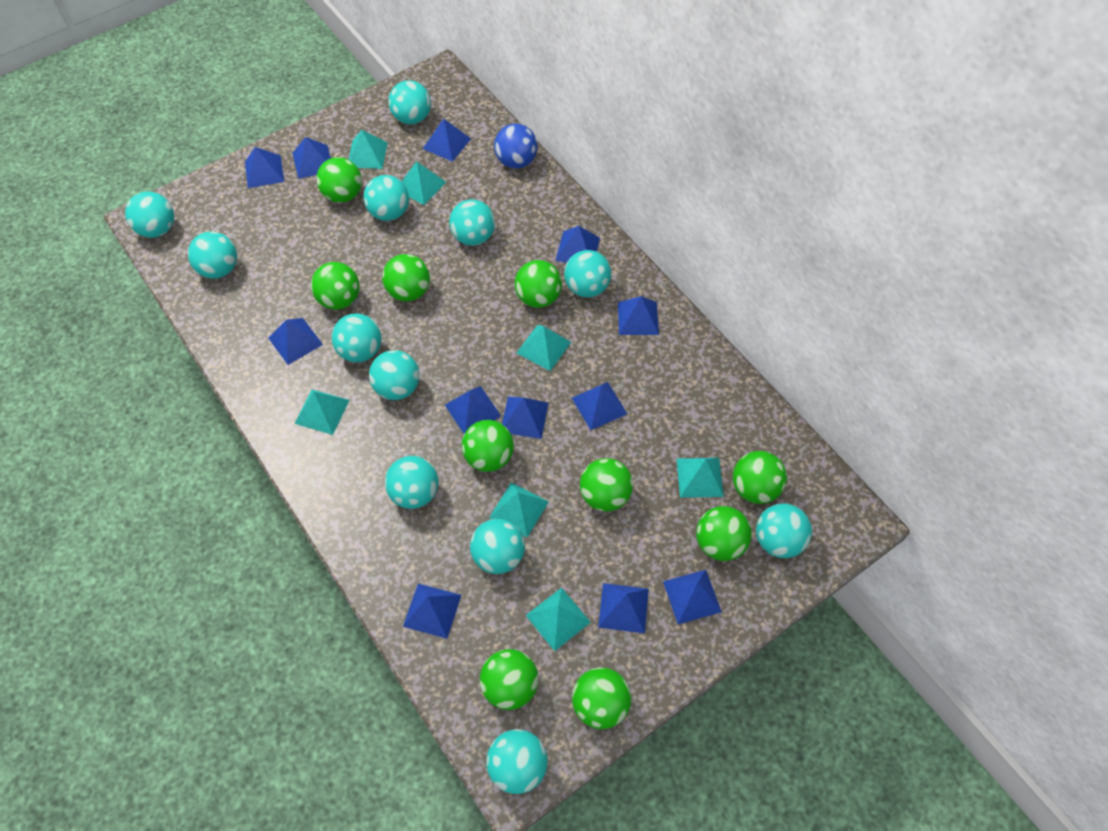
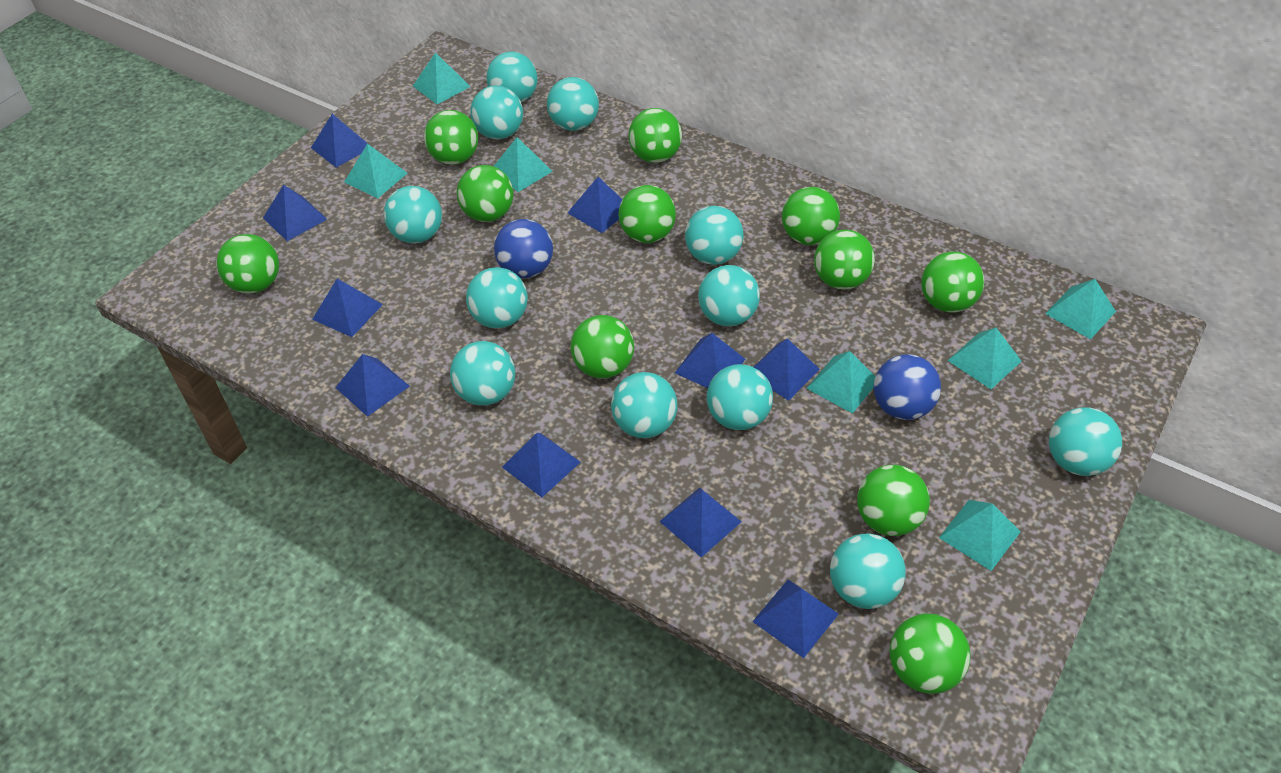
blue ball: [494,124,538,169] = 1 -> [494,219,553,278] [874,354,941,420] = 2
blue pyramid: [245,147,284,188] [268,318,323,365] [292,137,331,179] [403,584,461,639] [423,119,471,162] [445,386,501,434] [502,397,549,439] [555,226,600,263] [572,382,627,430] [598,583,649,634] [618,296,659,335] [663,570,722,624] = 12 -> [263,185,327,241] [311,114,368,168] [312,279,383,337] [335,354,410,417] [502,433,581,497] [568,177,622,233] [659,487,741,558] [675,333,745,388] [752,580,839,658] [754,338,820,401] = 10
green ball: [311,262,359,310] [317,157,362,203] [382,254,430,302] [462,420,514,472] [480,649,538,710] [515,260,562,308] [572,668,631,729] [580,458,633,511] [696,506,752,561] [733,451,787,504] = 10 -> [216,234,279,294] [424,110,478,165] [457,165,513,222] [571,315,634,378] [618,185,676,243] [629,108,682,163] [782,187,840,245] [814,230,875,290] [857,465,930,536] [890,613,971,694] [921,252,984,313] = 11

